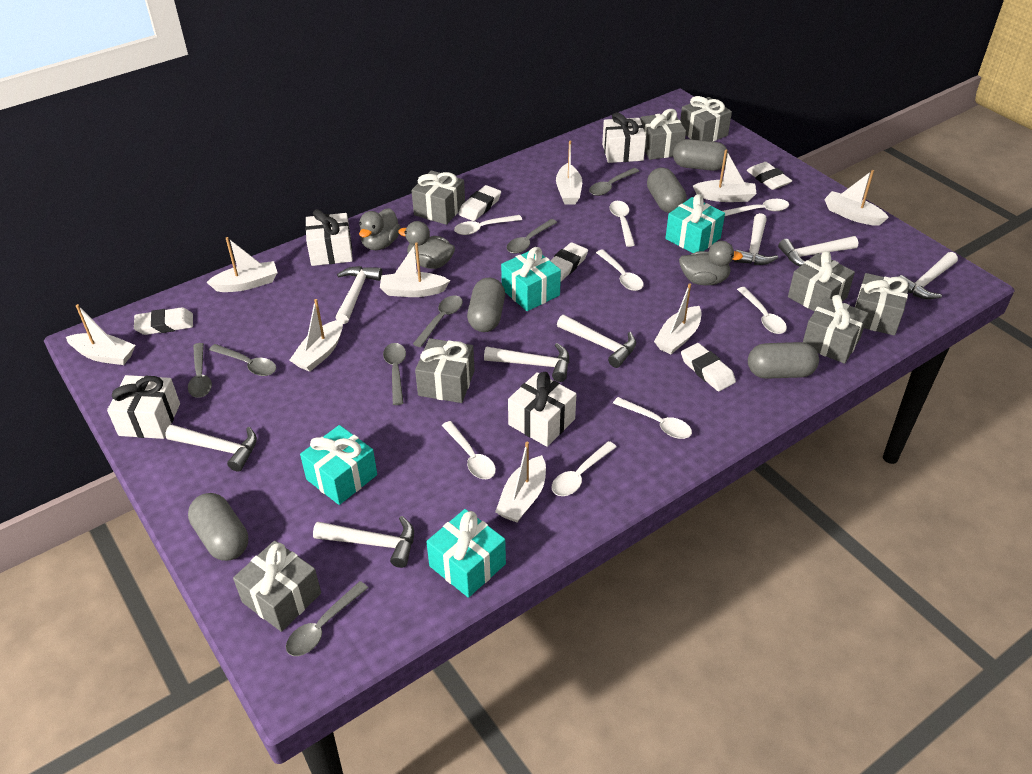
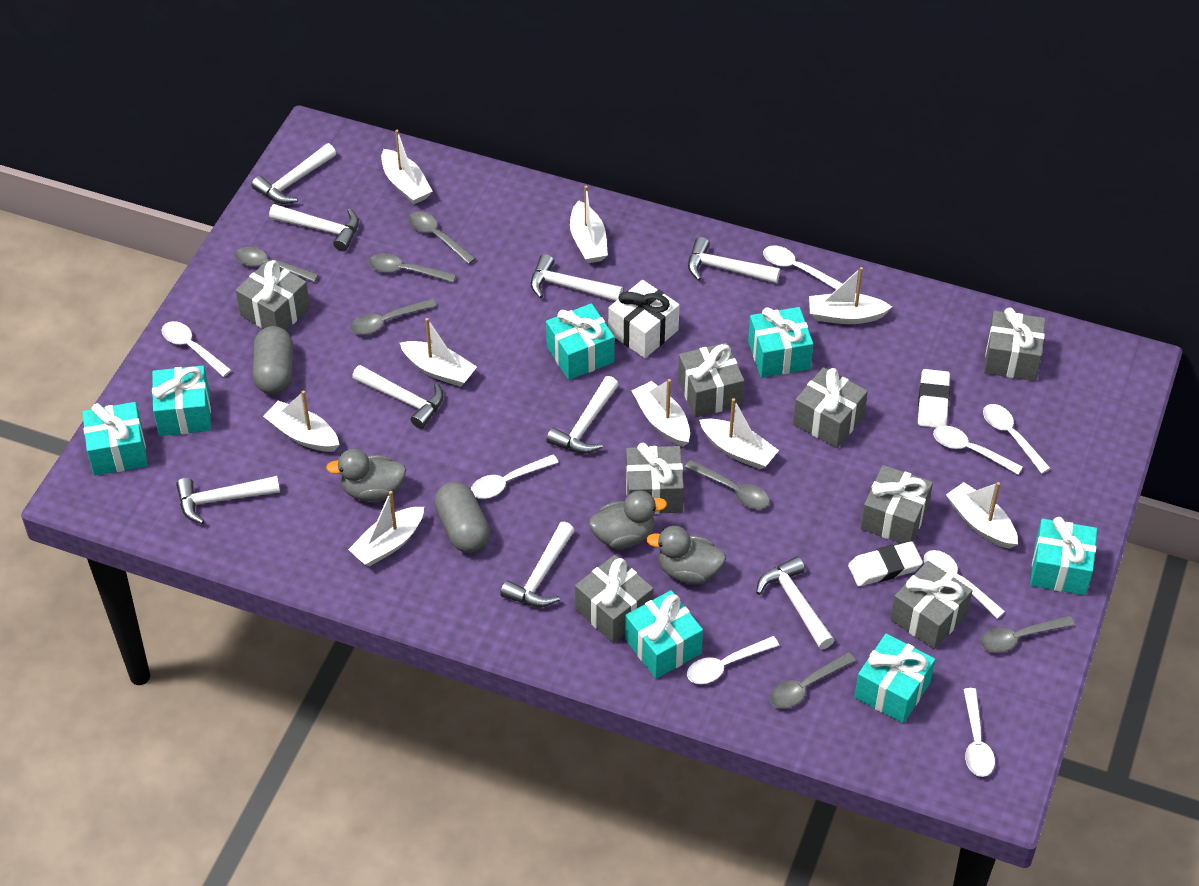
grey capsule: [188,493,248,561] [467,278,505,332] [647,168,687,213] [673,139,729,171] [748,342,819,379] = 5 -> [253,326,293,395] [434,482,490,553] = 2
turquoise gift: [300,425,377,505] [426,509,506,598] [501,247,561,311] [665,194,725,253] = 4 -> [82,402,147,476] [152,366,211,436] [546,303,615,380] [625,590,703,678] [748,307,813,378] [854,633,935,723] [1030,517,1097,595] = 7
white eraser: [134,307,193,335] [458,185,501,221] [550,242,588,282] [681,343,736,392] [747,162,792,190] = 5 -> [848,541,923,586] [918,369,950,428] = 2
white gift: [107,375,180,439] [305,209,353,266] [508,372,576,447] [602,112,646,163] = 4 -> [608,280,680,358] = 1
white hammer: [165,425,257,472] [313,516,414,568] [336,266,382,324] [484,343,569,382] [557,315,636,368] [734,213,778,265] [778,236,858,266] [899,252,958,299] = 8 -> [176,476,280,524] [252,143,336,204] [269,204,359,251] [352,365,444,429] [500,522,575,607] [531,254,623,301] [547,376,619,454] [688,237,780,283] [756,556,834,649] = 9

